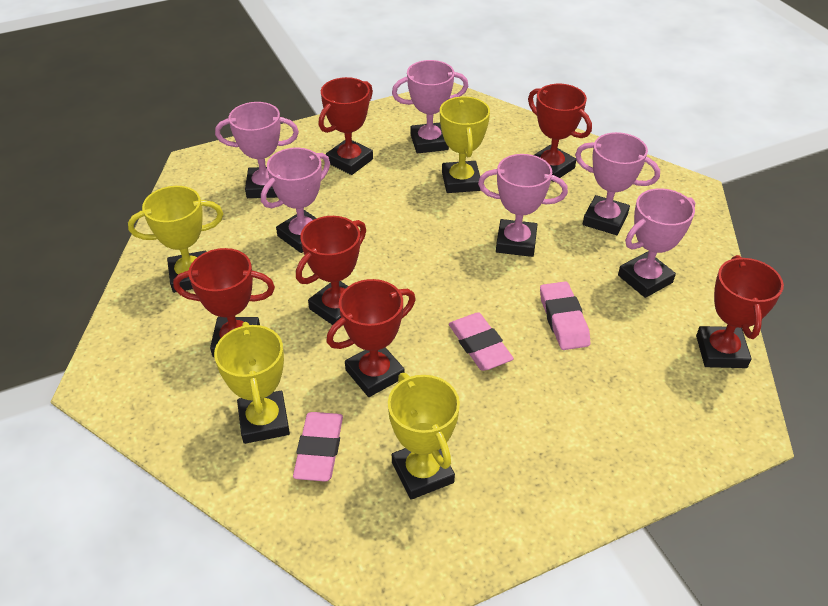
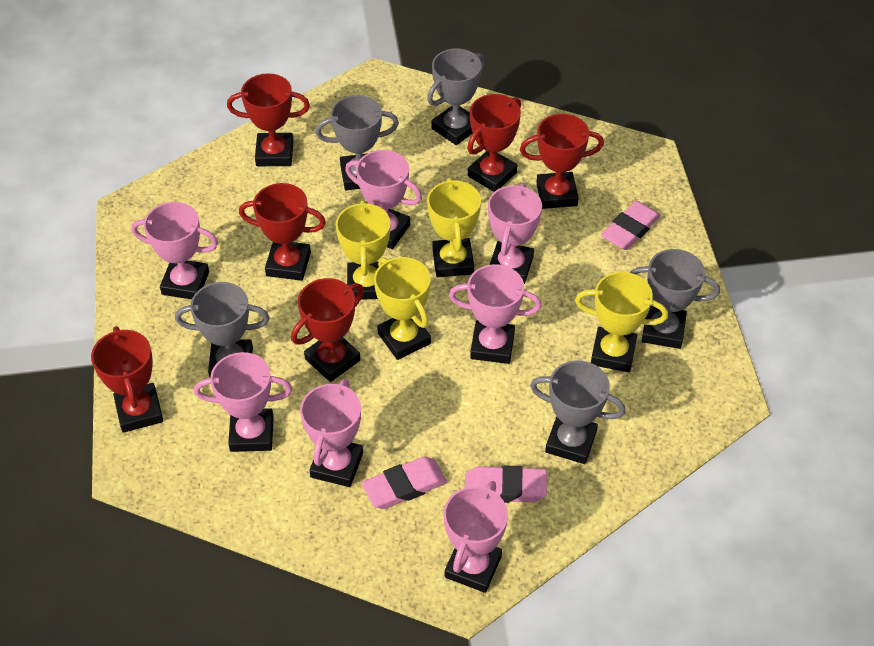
grey trophy: none = 0 -> [175,282,269,377] [315,95,399,190] [427,49,485,145] [530,361,626,464] [630,249,720,349] = 5
pink trophy: [215,102,299,198] [261,148,330,253] [392,60,468,154] [478,154,568,257] [575,132,660,235] [618,188,695,298] = 6 -> [131,202,218,299] [194,352,292,452] [300,379,363,487] [345,150,422,249] [443,481,508,593] [449,264,542,364] [488,183,542,284] = 7

